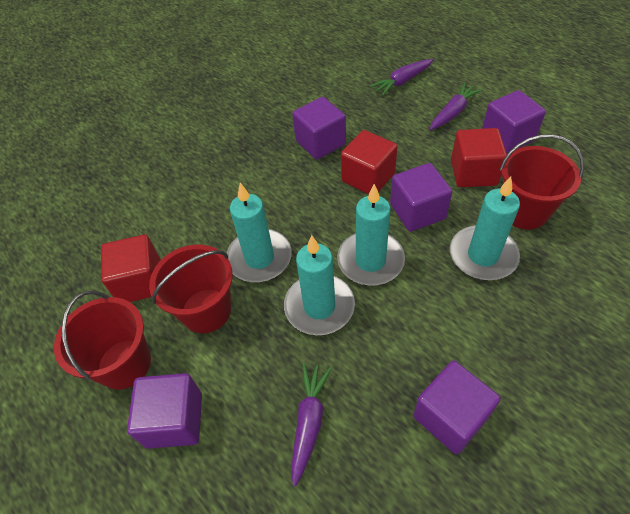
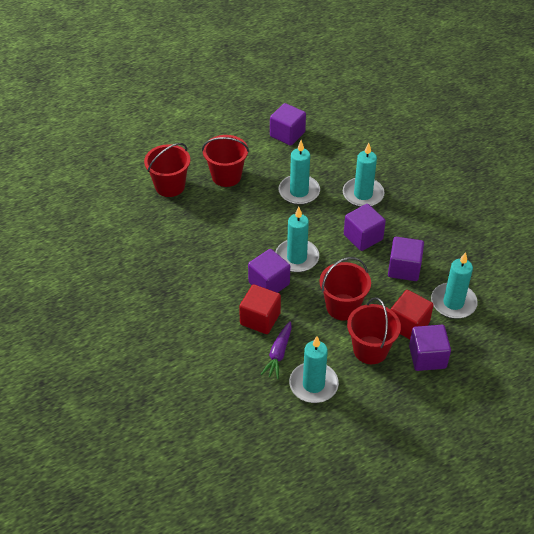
purple carrot: [291,363,332,487] [370,59,433,96] [430,82,482,130] = 3 -> [261,321,292,379] = 1
red bucket: [54,290,151,390] [149,245,233,333] [500,134,584,230] = 3 -> [144,143,190,197] [202,135,249,187] [320,257,371,320] [347,297,401,364] = 4
red cube: [101,234,161,302] [341,130,398,194] [451,128,507,187] = 3 -> [239,284,281,334] [391,290,434,339] = 2
turquoise candle: [227,183,292,282] [284,235,355,335] [337,184,405,286] [450,177,520,280] = 4 -> [275,207,319,273] [279,140,320,205] [289,336,339,403] [343,143,385,207] [431,252,478,319] = 5

